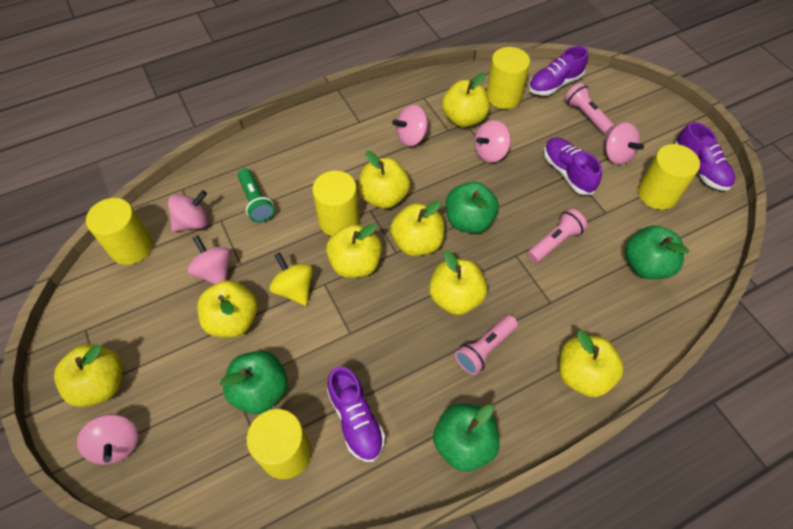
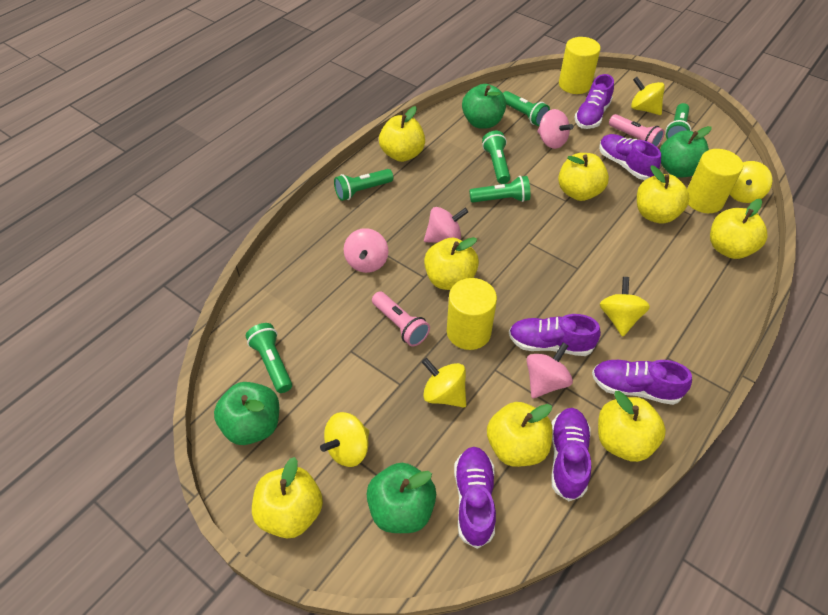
green flashlight: [237,168,275,223] = 1 -> [246,323,292,393] [334,169,393,201] [469,176,530,203] [482,131,510,184] [503,91,550,126] [665,103,691,139] = 6
pink flashlight: [455,315,518,375] [527,208,587,263] [565,83,614,134] = 3 -> [372,291,430,346] [609,114,665,148] = 2
pink spinning top: [77,414,139,465] [168,190,209,232] [187,235,231,284] [392,105,430,146] [474,120,511,163] [604,122,644,165] = 6 -> [344,228,388,273] [424,207,468,242] [526,342,573,398] [537,109,573,149] = 4
purple shoe: [327,366,385,462] [528,46,588,95] [544,138,602,195] [675,122,735,191] = 4 -> [454,447,496,549] [509,314,601,356] [551,408,591,501] [574,74,614,129] [592,360,692,405] [599,134,661,180] = 6
yellow cylinder: [86,198,153,265] [247,409,311,479] [312,171,360,236] [486,47,530,109] [638,144,700,210] = 5 -> [447,278,497,350] [559,37,601,94] [687,149,743,213] = 3
yellow spinning top: [269,252,313,306] = 1 -> [320,412,369,467] [422,358,466,408] [600,277,650,337] [631,77,665,115] [730,161,773,203] = 5

